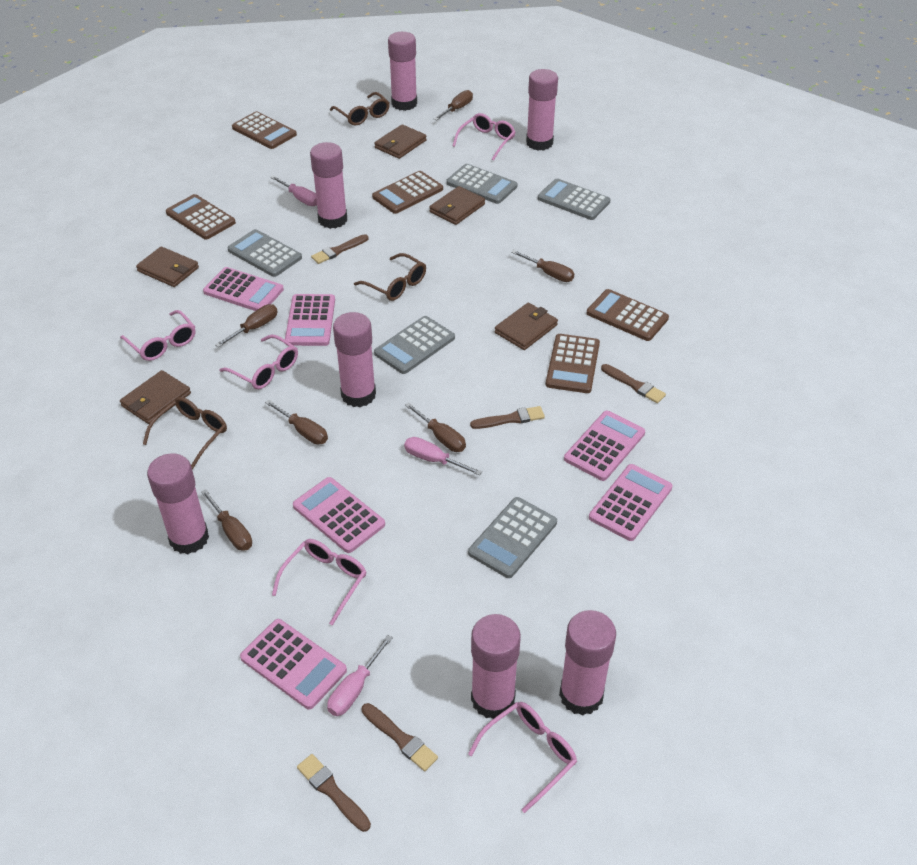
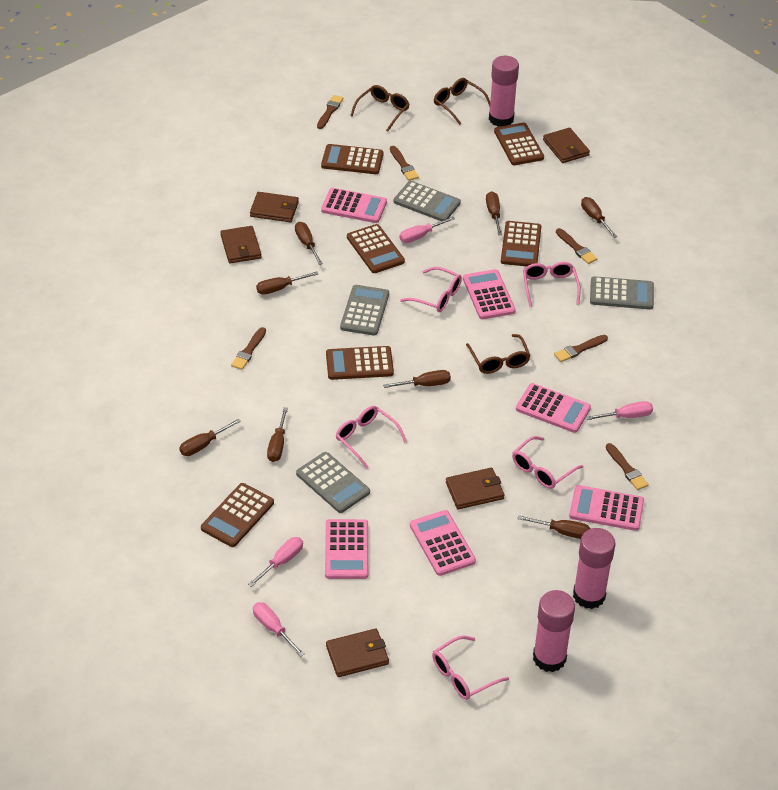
brown brush: [297,754,371,832] [311,234,368,264] [362,703,438,771] [470,406,545,429] [601,364,666,403] = 5 -> [231,327,266,370] [317,95,343,129] [390,146,419,181] [554,335,608,362] [556,228,597,264] [606,443,649,490] = 6
brown calculator: [166,194,236,240] [232,111,297,149] [372,171,443,214] [546,334,600,393] [587,289,669,341] = 5 -> [201,483,274,547] [321,144,384,174] [326,346,394,380] [347,224,405,273] [494,122,544,165] [501,221,542,267] = 6
brown screwdriver: [201,489,252,551] [215,304,278,348] [265,400,328,445] [405,402,466,452] [434,90,473,120] [511,250,574,282] = 6 -> [179,419,241,456] [256,271,318,295] [267,407,288,462] [295,222,323,265] [383,370,451,388] [486,191,502,235] [517,515,590,539] [581,197,617,238] = 8
grey calculator: [227,229,302,277] [374,316,455,374] [446,164,517,204] [468,497,557,578] [538,179,611,220] = 5 -> [296,452,370,513] [340,285,389,336] [394,181,461,221] [590,276,654,310] = 4
pink glue stick: [147,453,209,554] [310,142,347,229] [333,312,376,407] [388,32,417,111] [471,614,521,719] [526,69,558,151] [559,610,616,716] = 7 -> [489,56,519,127] [533,590,575,672] [573,528,616,609] = 3
pink screwdriver: [270,175,317,206] [327,635,393,716] [404,437,482,476] = 3 -> [248,537,303,587] [253,602,305,656] [399,216,455,243] [586,401,653,420] = 4

